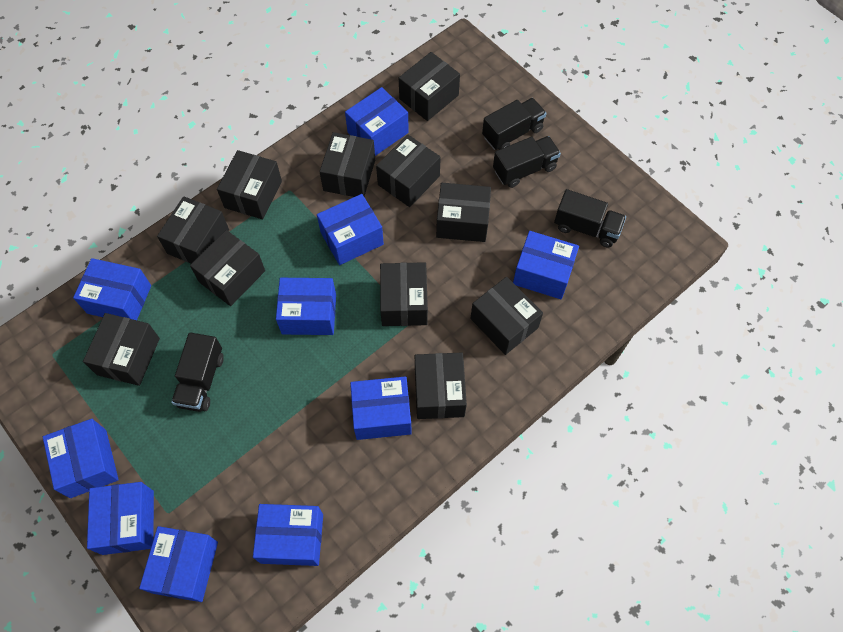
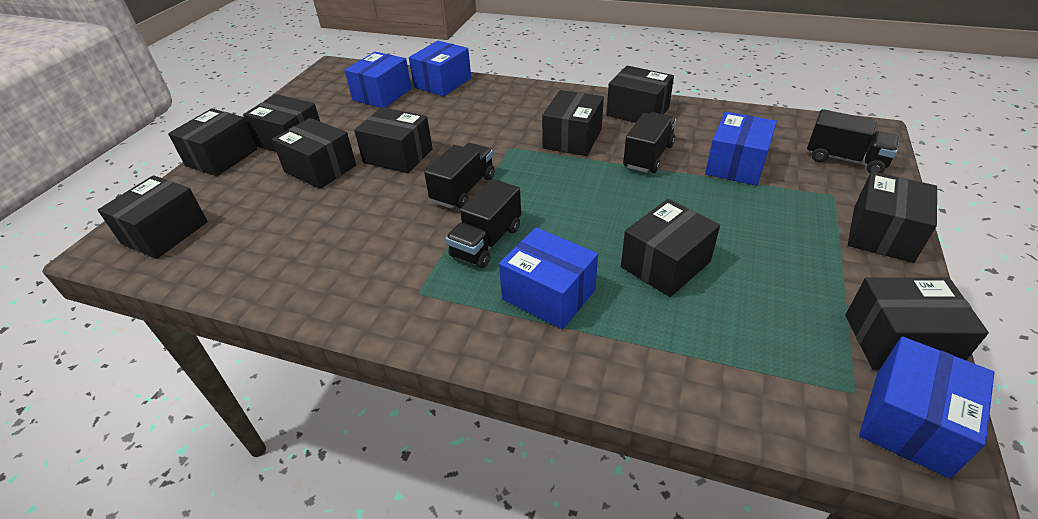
black box: [83,313,160,386] [157,196,229,264] [190,230,265,306] [217,150,282,219] [319,132,375,197] [376,135,441,207] [380,262,428,326] [399,52,460,121] [415,352,467,419] [436,183,491,242] [470,277,543,355] = 11 -> [98,175,208,259] [168,108,257,176] [243,94,320,152] [272,118,356,189] [354,107,433,173] [542,90,604,156] [606,66,674,123] [621,199,720,297] [845,277,989,370] [848,172,937,263] = 10
blue box: [43,419,119,498] [73,258,151,320] [87,482,154,555] [139,526,218,602] [253,504,323,566] [276,278,336,335] [317,194,384,265] [345,87,409,156] [350,376,412,440] [513,231,579,299] = 10 -> [345,52,412,108] [409,41,471,96] [499,227,598,329] [705,112,777,186] [859,336,995,478] = 5

